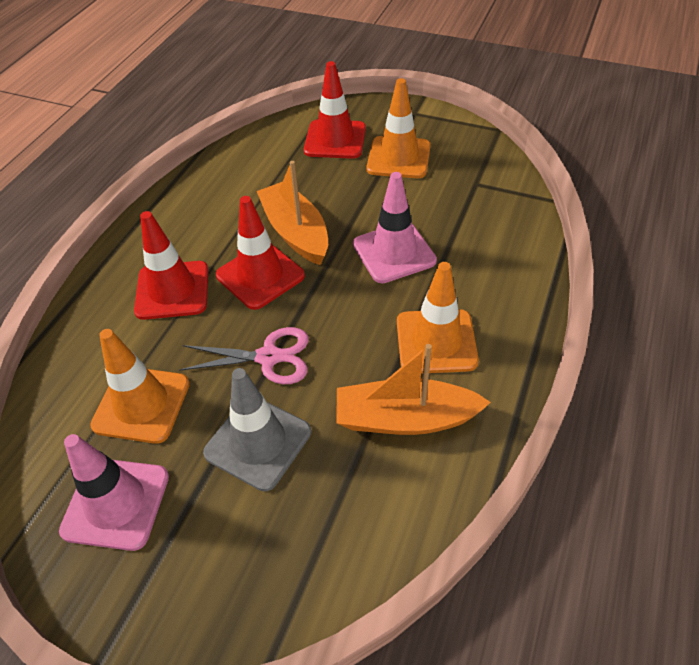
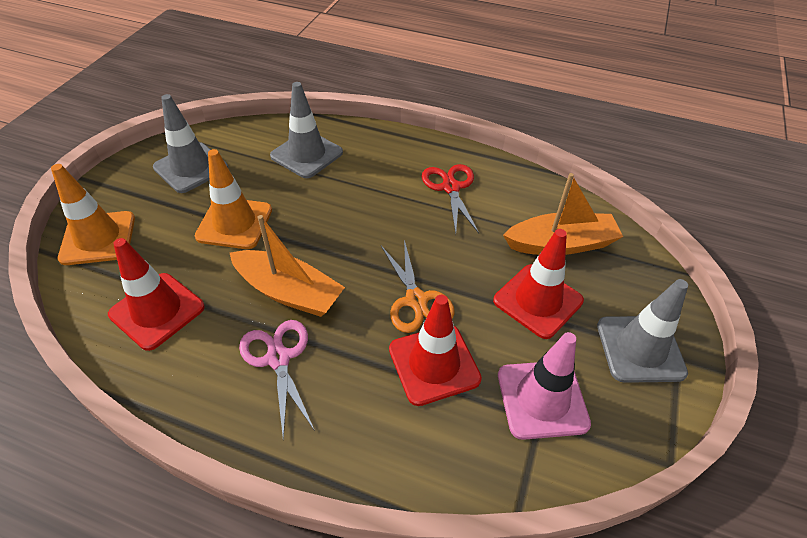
grey traffic cone: [203,368,311,491] = 1 -> [153,94,228,193] [270,82,343,178] [597,279,688,383] = 3
orange scissors: none = 0 -> [381,240,455,333] = 1
orange traffic cone: [90,329,190,444] [367,78,431,178] [397,262,479,374] = 3 -> [51,164,135,265] [195,149,272,249] = 2
pink traffic cone: [59,434,169,551] [353,172,437,283] = 2 -> [498,332,591,440] = 1
red scissors: none = 0 -> [422,164,479,234] = 1

